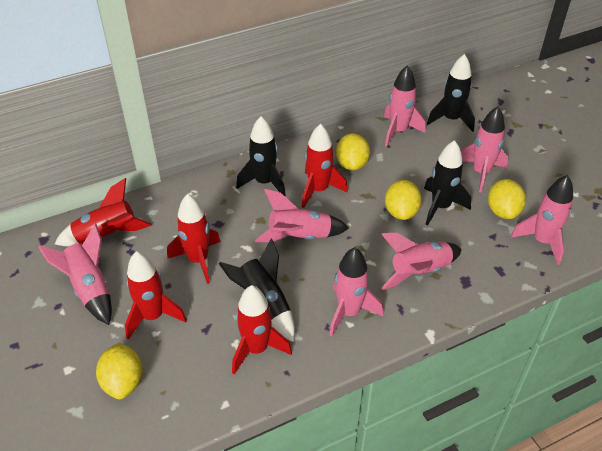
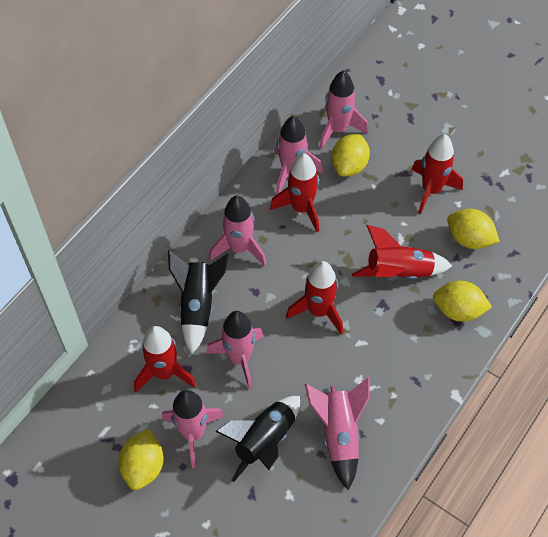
black rocket: [219,239,295,342] [236,116,286,196] [424,140,471,225] [427,54,475,132] = 4 -> [168,250,229,354] [215,396,300,482] = 2
pink rocket: [38,224,112,325] [255,189,349,242] [329,247,383,337] [381,233,462,291] [384,65,426,146] [461,107,508,192] [511,175,573,265] = 7 -> [162,390,225,468] [206,311,263,389] [209,195,267,266] [275,116,323,195] [305,377,369,490] [319,70,368,149] = 6

